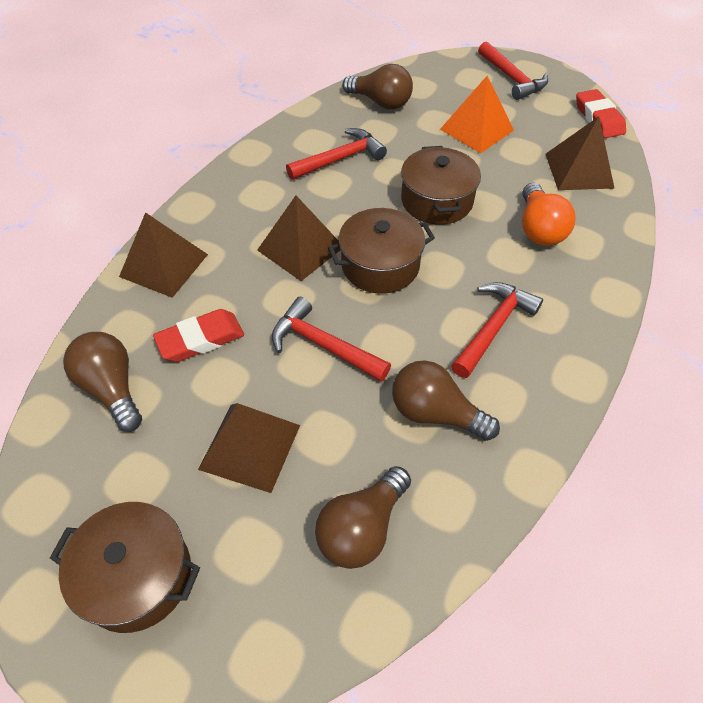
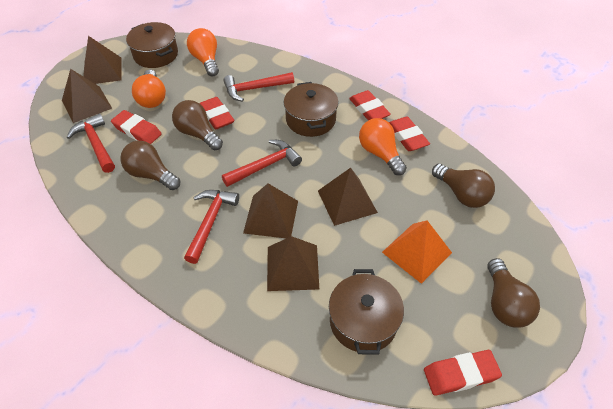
brown pyramid: [119,212,208,298] [198,403,300,493] [257,196,341,281] [546,116,615,190] = 4 -> [62,69,112,123] [83,36,122,84] [243,183,298,238] [267,236,319,291] [318,168,378,226] = 5
orange light bulb: [522,183,576,246] = 1 -> [132,70,166,108] [187,28,219,76] [359,118,407,175] = 3
red eraser: [153,309,244,362] [576,89,626,138] = 2 -> [111,110,162,144] [199,97,235,129] [349,90,391,120] [389,117,430,151] [424,350,502,396] = 5

